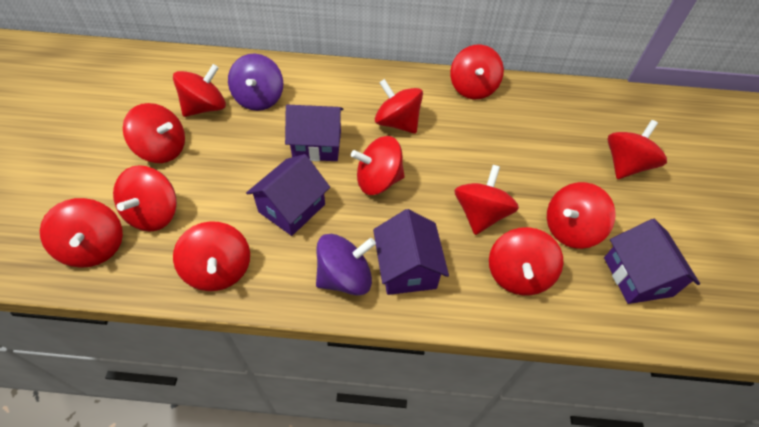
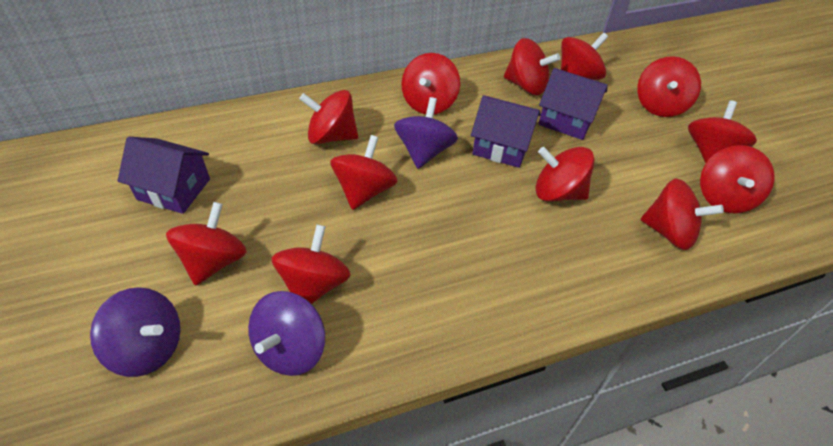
purple house: [246,154,330,236] [285,105,344,161] [373,209,449,295] [604,219,700,304] = 4 -> [117,137,210,214] [471,95,541,168] [538,68,608,140] = 3
purple spinning top: [228,54,283,111] [316,234,376,296] = 2 -> [90,287,181,377] [248,291,325,376] [394,97,458,169] = 3

